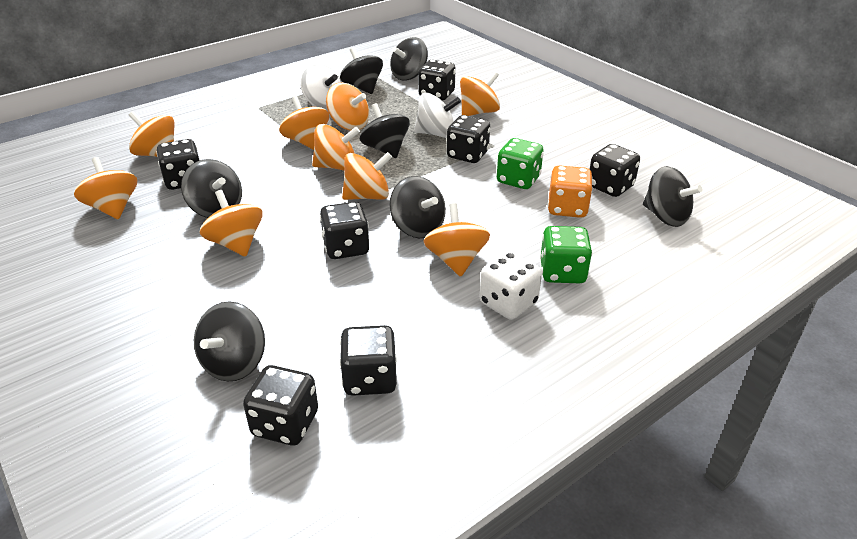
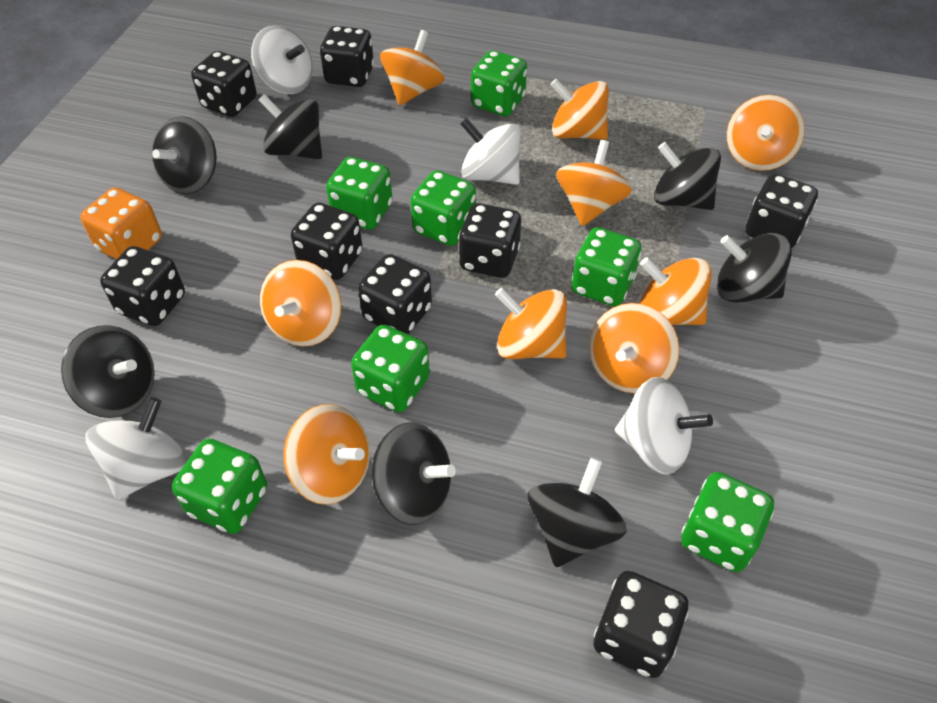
black dice: [156,139,200,190] [243,365,318,445] [320,202,369,259] [340,325,397,396] [418,60,456,100] [447,115,490,163] [590,144,640,197] = 7 -> [100,246,185,326] [191,51,257,117] [291,203,363,280] [320,26,374,87] [358,254,432,334] [458,203,521,278] [594,571,689,678] [745,174,818,249] = 8
green dice: [497,138,544,189] [540,226,592,283] = 2 -> [172,439,267,534] [326,157,393,230] [351,325,430,412] [411,170,476,246] [471,50,527,116] [572,227,641,307] [681,472,774,572] = 7
white dice: [480,251,542,320] = 1 -> none = 0
white spinning top: [300,64,342,110] [414,93,461,138] = 2 -> [86,397,187,500] [251,26,313,94] [460,118,521,185] [615,377,713,474] = 4

